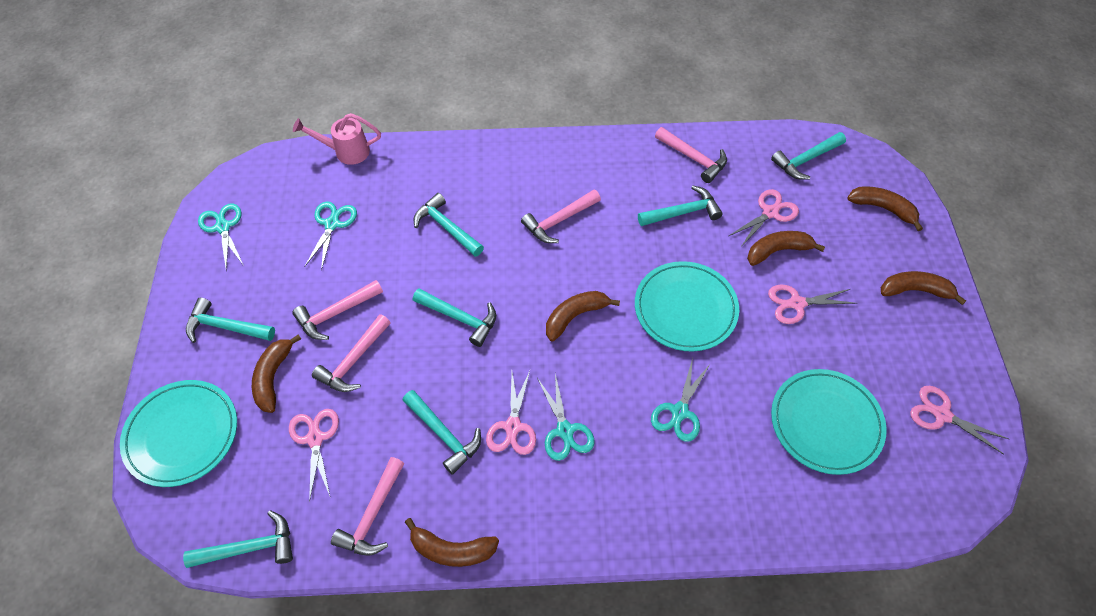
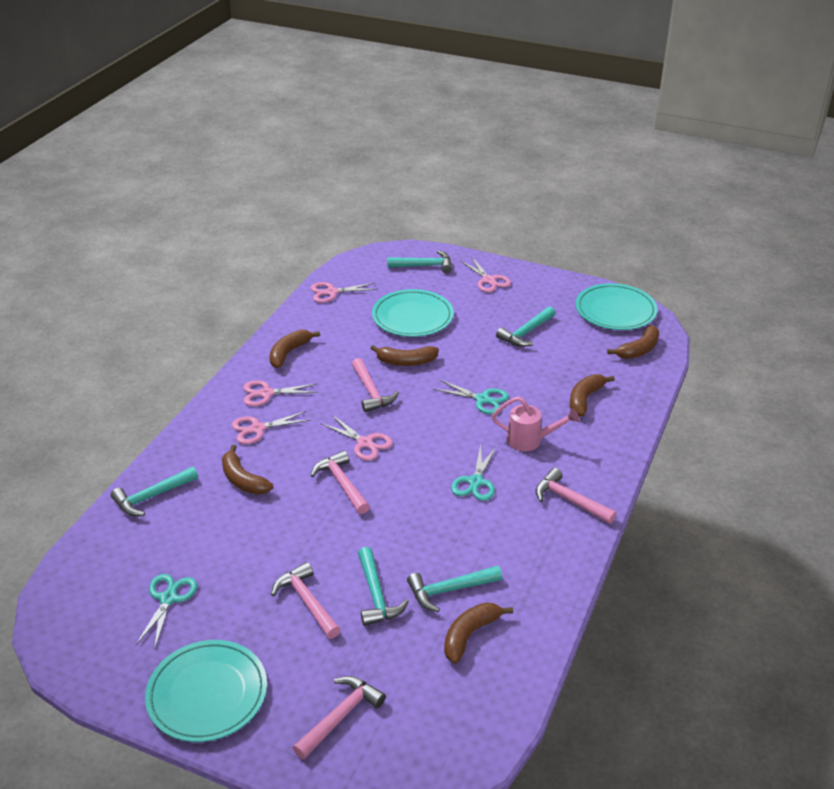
turquoise hammer: [183,510,293,568] [186,297,275,343] [403,390,481,475] [413,288,496,347] [414,193,484,257] [638,185,723,226] [771,132,846,180] = 7 -> [111,467,198,516] [358,547,409,626] [387,250,452,273] [407,566,502,612] [496,307,555,347] = 5
turquoise scissors: [198,203,244,270] [304,202,357,271] [537,373,594,461] [651,358,711,442] = 4 -> [135,574,197,648] [433,379,509,414] [451,444,497,501] = 3

